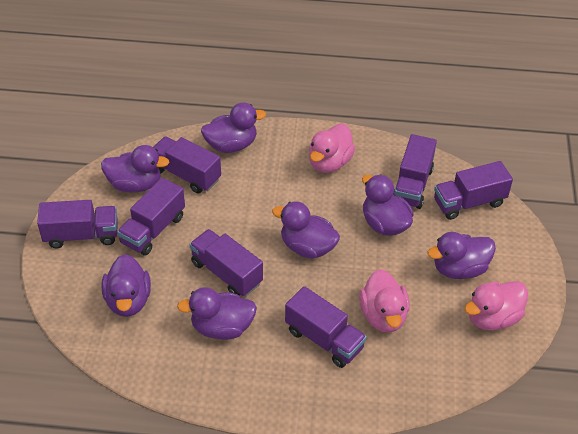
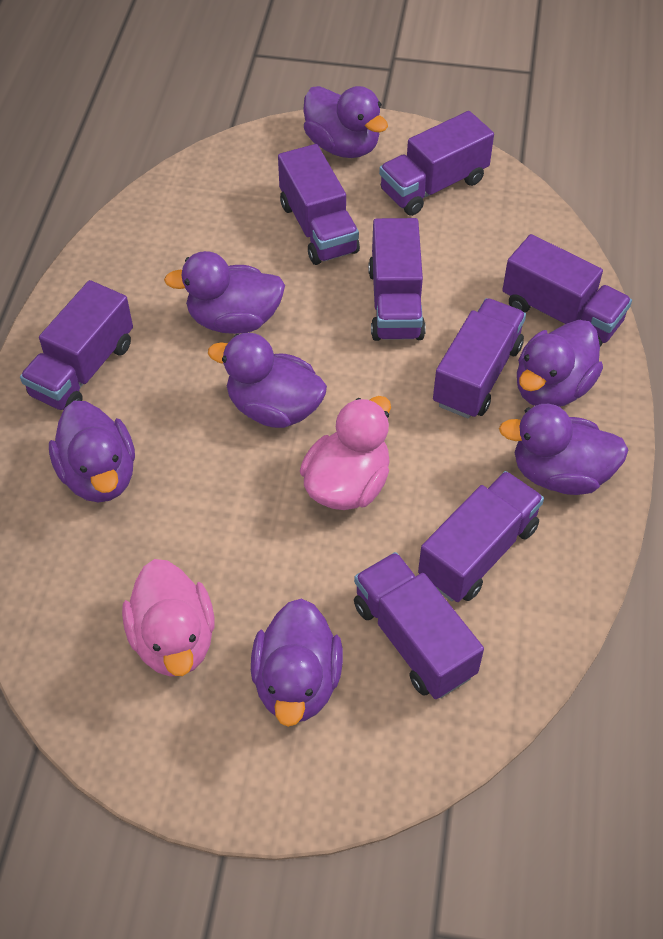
pink duck: [309,124,355,173] [359,269,410,333] [464,281,528,330] = 3 -> [122,559,215,677] [300,396,391,510] = 2
purple truck: [37,200,118,248] [117,178,185,256] [153,137,221,193] [189,229,263,296] [285,286,367,368] [393,134,437,209] [434,161,513,220] = 7 -> [20,280,133,410] [278,144,360,265] [354,552,484,699] [368,218,426,341] [379,111,494,216] [418,471,544,602] [433,298,526,419] [502,234,632,347] = 8

